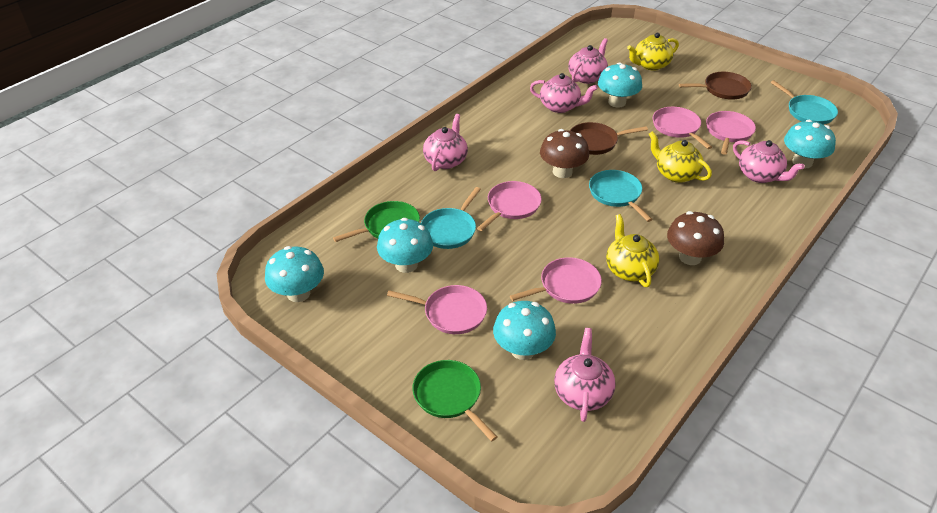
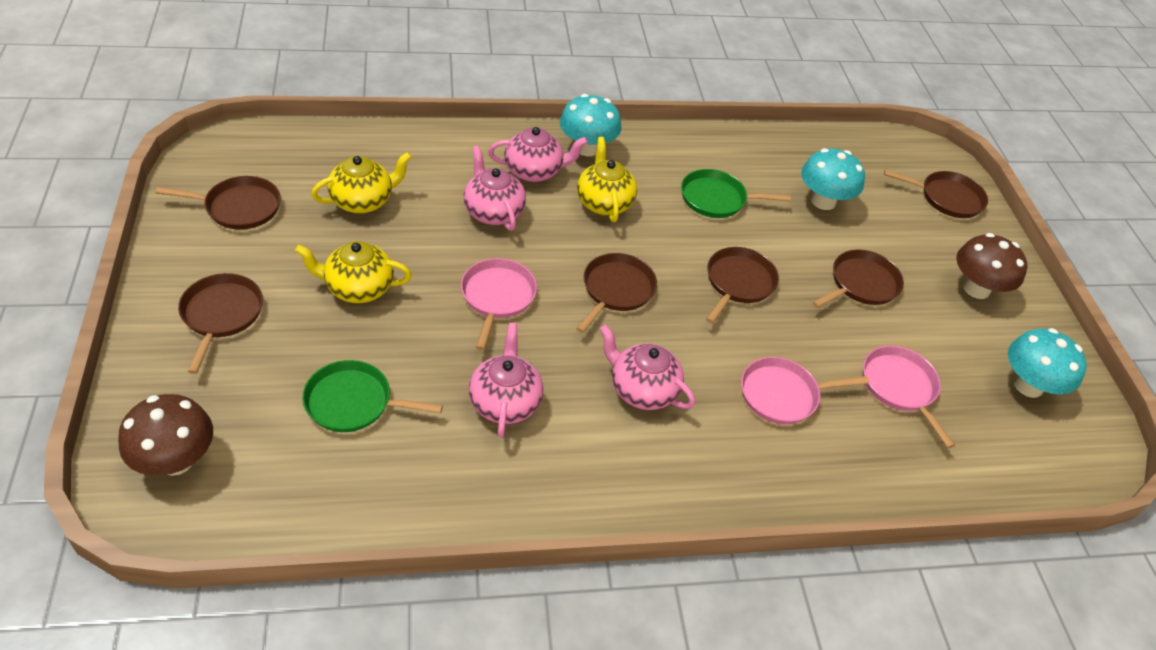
brown pan: [570,122,648,155] [679,72,752,100] = 2 -> [155,176,281,229] [178,273,263,374] [576,253,657,333] [706,247,779,324] [812,249,904,308] [884,170,988,218] = 6
pink pan: [387,285,487,334] [477,181,542,231] [510,257,602,304] [653,107,712,149] [706,111,756,155] = 5 -> [461,258,537,350] [741,357,869,424] [863,346,955,448] = 3
pink teapot: [423,114,468,171] [530,73,598,113] [554,328,616,422] [568,38,608,84] [733,140,805,183] = 5 -> [464,146,526,231] [469,323,543,437] [488,127,588,182] [600,325,695,410] = 4
turquoise mushroom: [265,246,324,302] [377,218,433,273] [493,301,556,360] [598,62,642,108] [784,120,836,168] = 5 -> [560,94,621,156] [801,148,865,210] [1008,328,1087,398] = 3
turquoise pan: [421,187,481,249] [589,170,653,222] [770,80,838,125] = 3 -> none = 0

